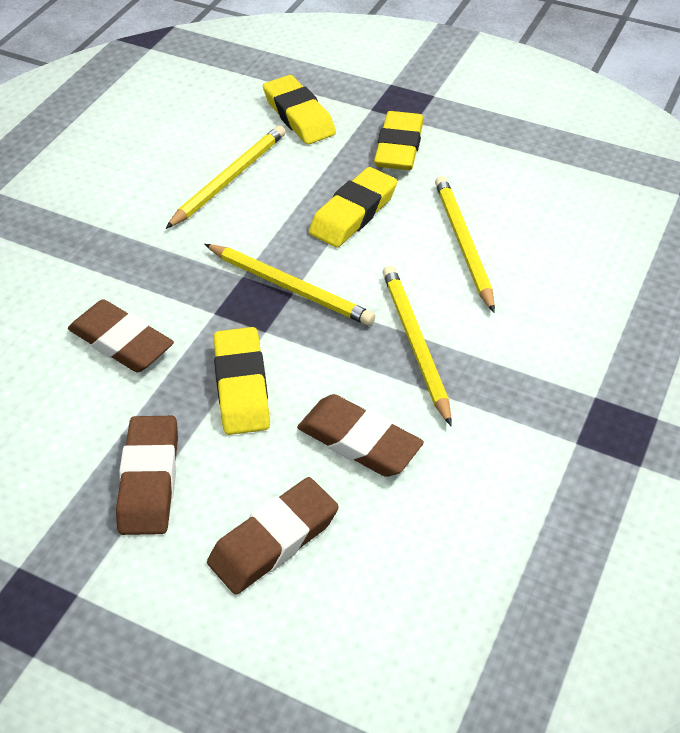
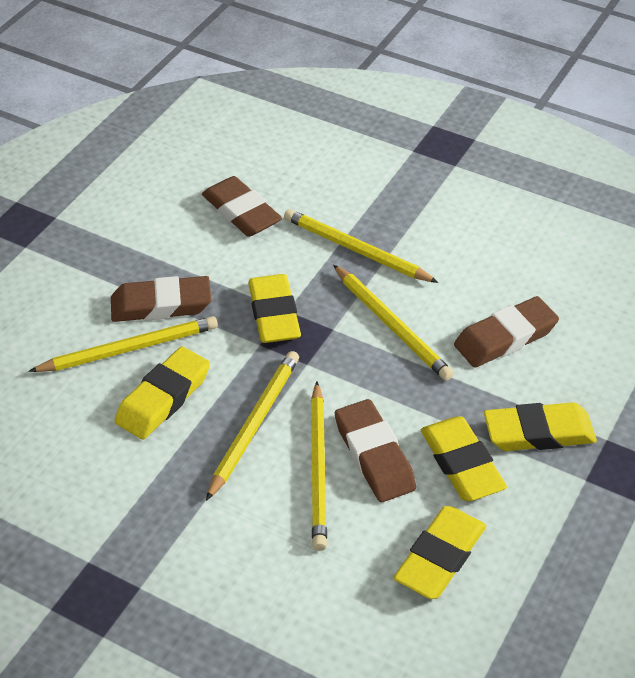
yellow eraser: [214,327,270,435] [263,75,336,144] [309,167,397,248] [374,111,424,170] = 4 -> [115,346,210,440] [248,274,301,343] [393,506,486,599] [421,416,507,501] [484,402,597,451] = 5
yellow pencil: [165,125,286,229] [205,244,375,326] [382,266,452,426] [435,176,495,312] = 4 -> [28,316,218,372] [206,351,299,501] [284,209,439,283] [311,382,327,551] [333,264,454,381] = 5

